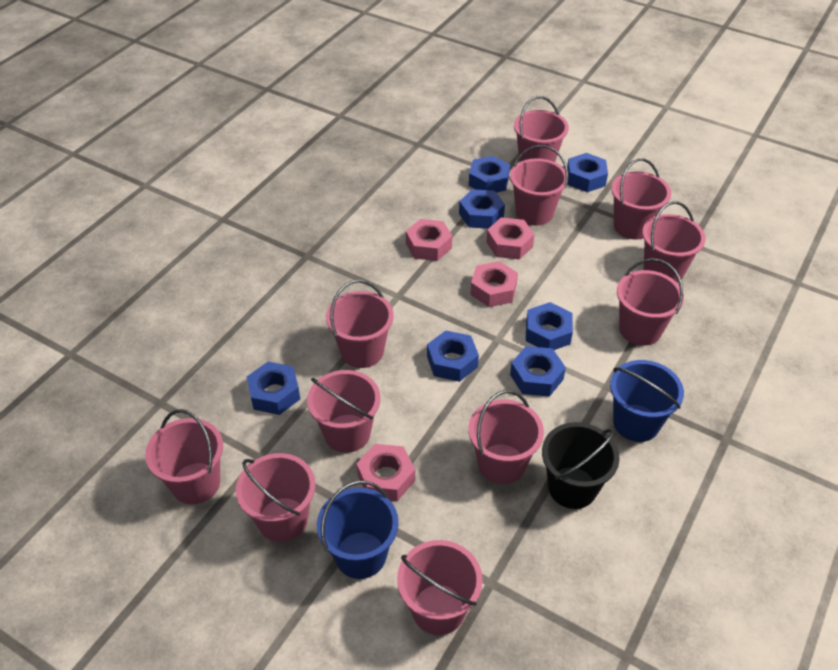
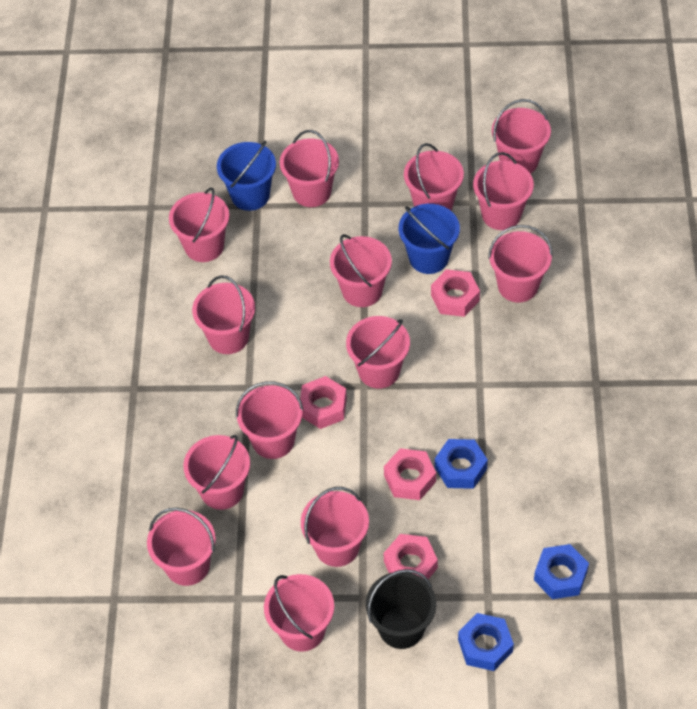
blue nut: [247,362,300,415] [427,330,479,382] [459,189,505,229] [469,156,510,193] [510,346,566,397] [526,302,573,350] [567,153,608,192] = 7 -> [435,439,488,489] [458,613,514,671] [534,544,589,599] = 3
pink bucket: [145,409,223,504] [236,453,316,542] [307,370,380,453] [326,280,394,368] [397,540,483,635] [468,390,544,484] [510,145,568,226] [514,96,569,162] [611,158,671,240] [617,258,684,346] [642,202,706,283] = 11 -> [147,508,216,586] [169,187,229,262] [183,435,250,510] [192,275,255,354] [236,381,303,459] [264,574,334,652] [280,130,339,207] [301,487,369,567] [330,234,392,307] [346,316,410,389] [404,143,464,210] [473,152,534,230] [488,225,553,303] [492,99,551,174] = 14

